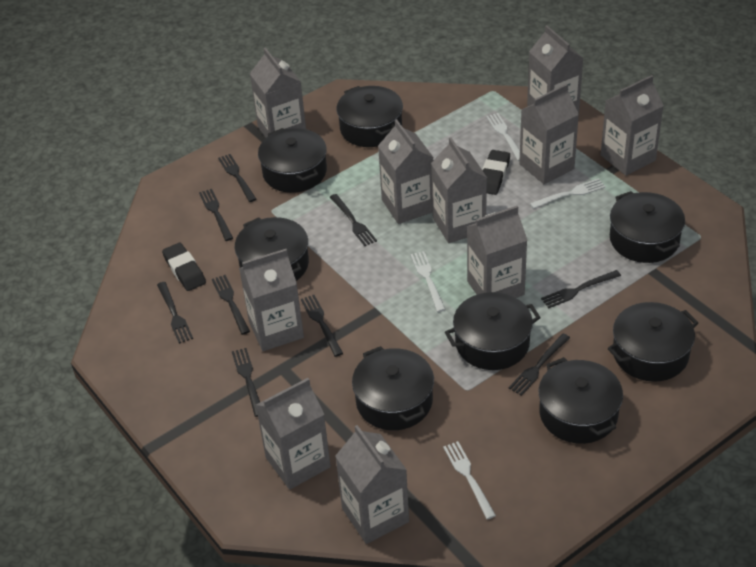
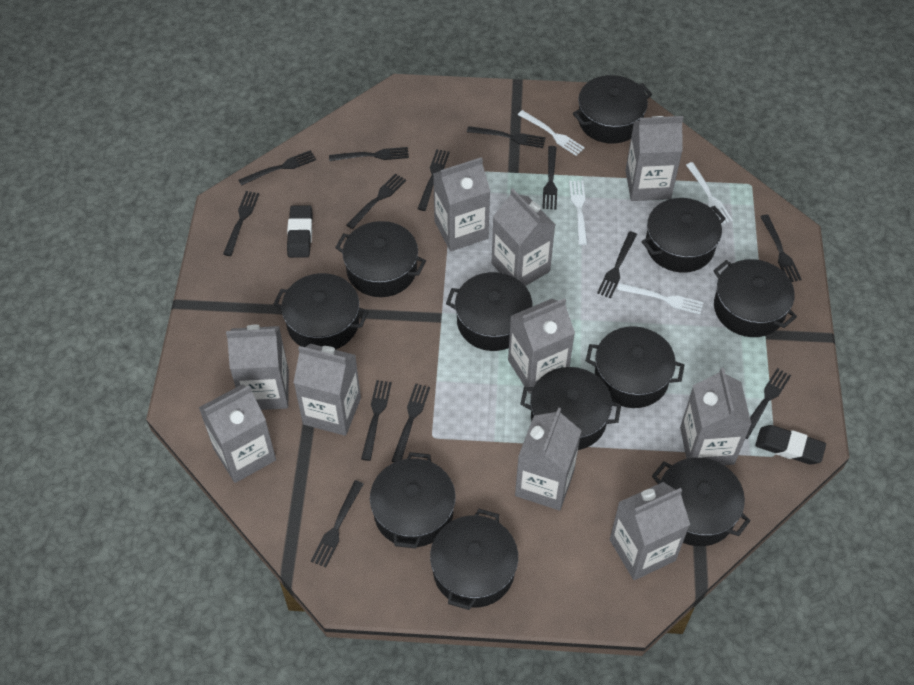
black fork: [157,282,193,344] [199,189,233,241] [212,275,250,335] [218,154,256,202] [232,348,260,417] [301,295,343,357] [330,194,377,246] [508,333,570,396] [541,270,621,308] = 9 -> [223,191,259,256] [239,150,316,186] [311,480,363,568] [329,147,409,161] [346,173,406,229] [361,380,392,461] [392,384,430,462] [418,149,450,211] [467,126,546,148] [542,146,557,210] [597,231,637,298] [746,368,791,439] [760,215,802,282] = 13
black pot: [235,217,309,281] [258,128,327,193] [337,86,403,147] [352,346,434,430] [445,292,541,370] [539,357,623,444] [608,302,699,382] [610,191,685,263] = 8 -> [274,273,368,350] [335,221,426,297] [370,452,456,549] [430,509,518,610] [446,272,533,351] [520,367,621,450] [573,75,652,144] [586,326,684,408] [642,198,726,273] [652,457,751,546] [713,259,797,337] = 11

